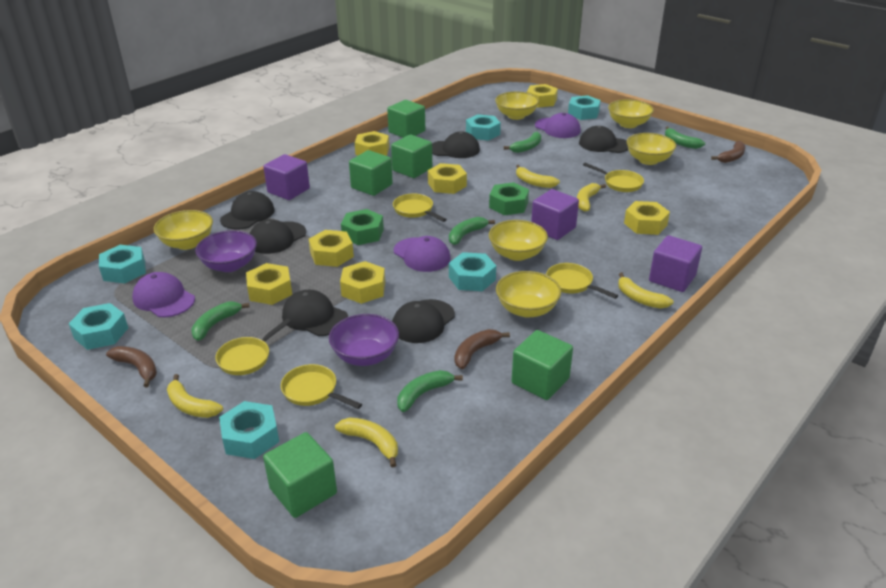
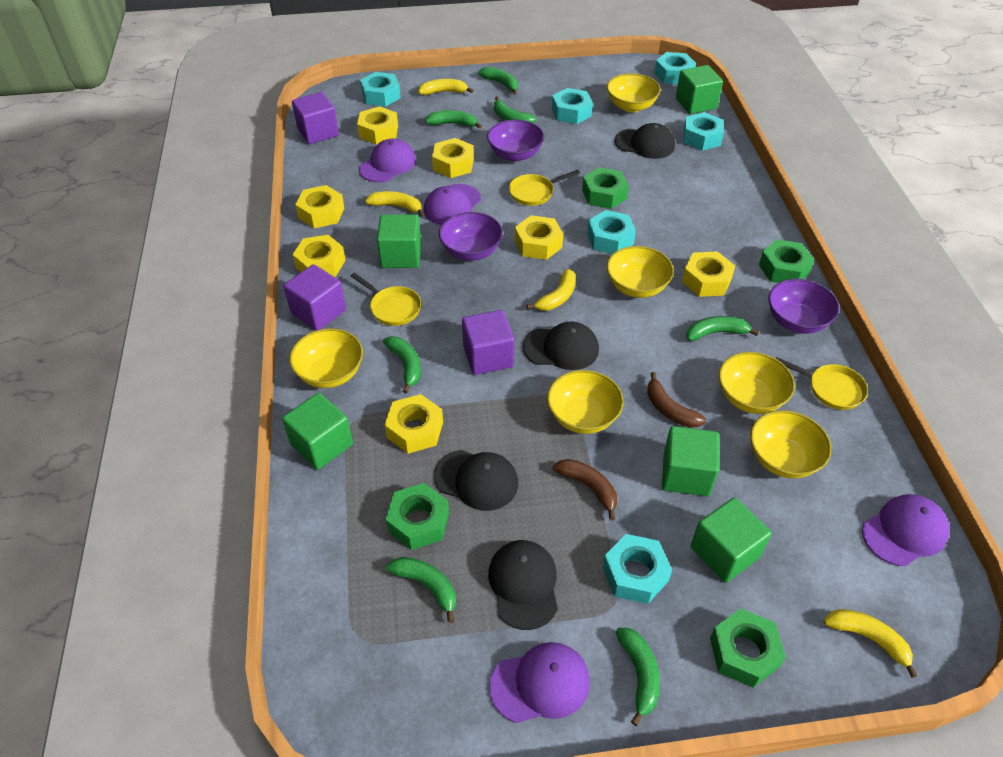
black cap: [220,191,275,230] [249,219,306,254] [282,290,348,336] [392,299,455,343] [432,131,480,158] [579,126,628,153] = 6 -> [434,450,518,511] [488,540,558,630] [523,322,599,370] [615,123,675,159] = 4
brown banana: [106,346,157,388] [455,329,510,369] [711,141,745,163] = 3 -> [553,459,617,520] [647,372,706,428] = 2
green banana: [191,302,250,341] [397,370,463,412] [449,217,495,245] [504,132,541,153] [665,127,705,149] = 5 -> [383,336,421,393] [386,557,456,623] [425,110,482,129] [478,67,518,95] [494,96,537,123] [615,628,660,726] [686,316,759,341] = 7
green nut: [341,209,384,245] [489,182,529,215] = 2 -> [386,483,449,550] [582,167,629,209] [710,608,786,688] [759,239,815,283] = 4
purple bowl: [195,230,257,272] [329,314,399,366] = 2 -> [439,212,503,261] [487,120,544,162] [768,279,839,334] = 3
purple cap: [132,272,195,317] [394,236,451,272] [535,113,581,138] = 3 -> [359,139,416,182] [424,184,481,225] [489,642,590,723] [862,494,950,566] = 4
yellow banana: [167,374,223,418] [335,417,398,468] [516,165,560,188] [577,183,606,212] [618,273,674,309] = 5 -> [365,191,424,216] [418,79,474,95] [527,269,576,311] [824,609,918,678] = 4
yellow pan: [215,318,291,375] [281,364,362,409] [393,193,447,222] [546,263,618,299] [583,163,644,192] = 5 -> [351,272,421,326] [509,170,580,206] [775,357,868,410] = 3

